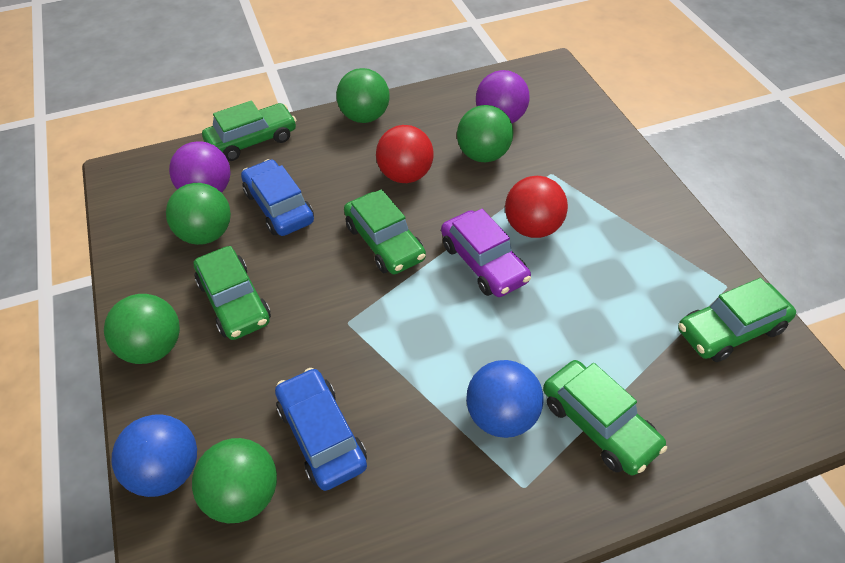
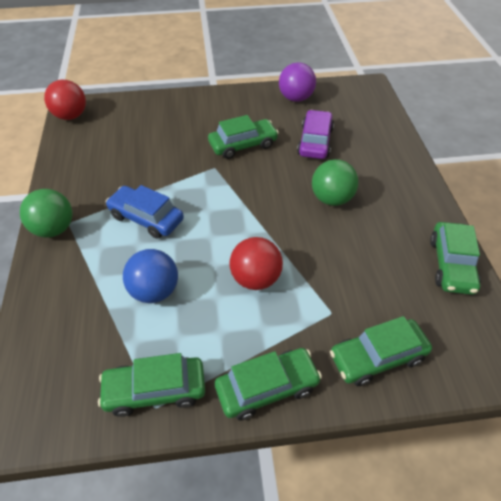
blue ball: [112,414,197,497] [466,360,543,438] = 2 -> [123,249,178,303] = 1
blue car: [241,159,314,236] [275,368,367,491] = 2 -> [106,185,184,239] = 1
green ball: [104,294,180,364] [166,183,231,245] [192,438,277,523] [336,68,390,123] [457,105,513,162] = 5 -> [20,189,72,238] [312,159,358,206] = 2
purple ball: [169,141,231,193] [476,70,530,123] = 2 -> [279,62,316,102] = 1

